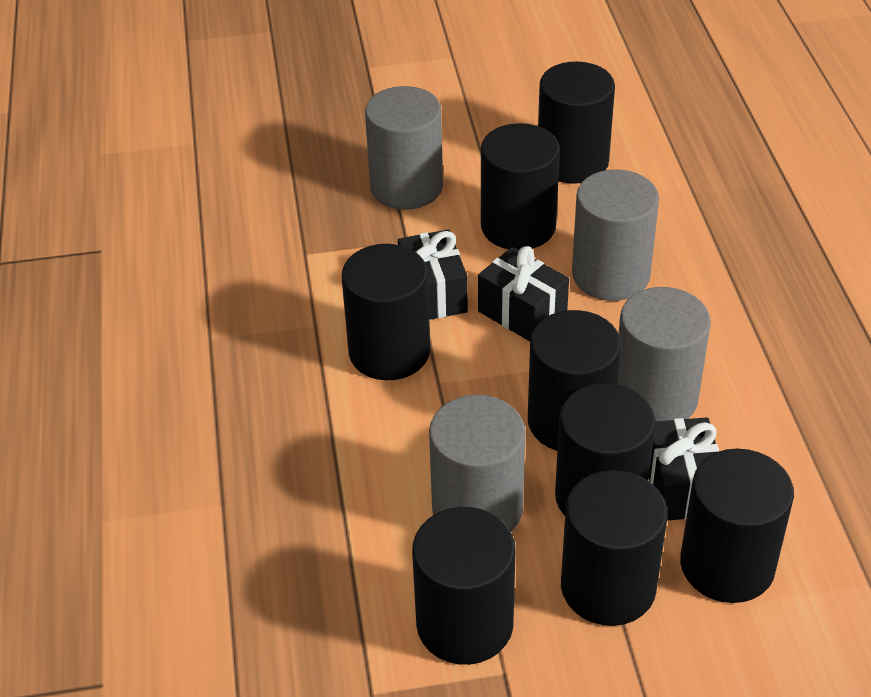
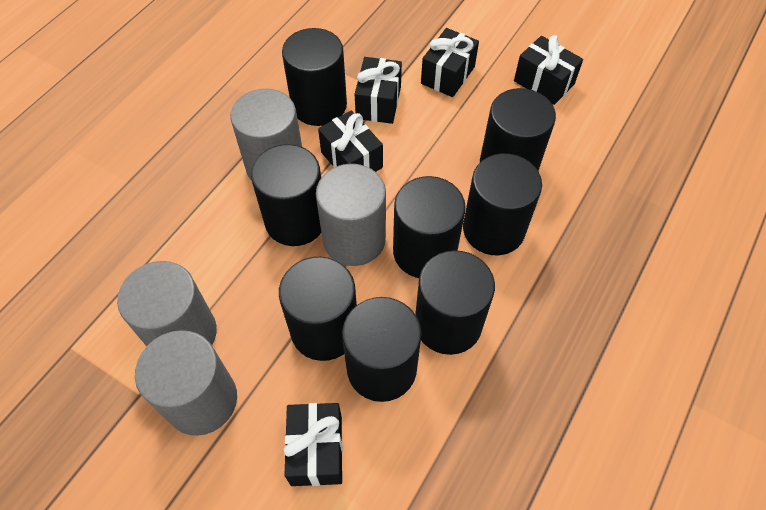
black gift: [398,230,468,320] [478,246,569,341] [649,417,719,520] = 3 -> [283,403,343,486] [318,110,383,172] [355,57,402,124] [421,28,479,97] [514,35,583,105] = 5

